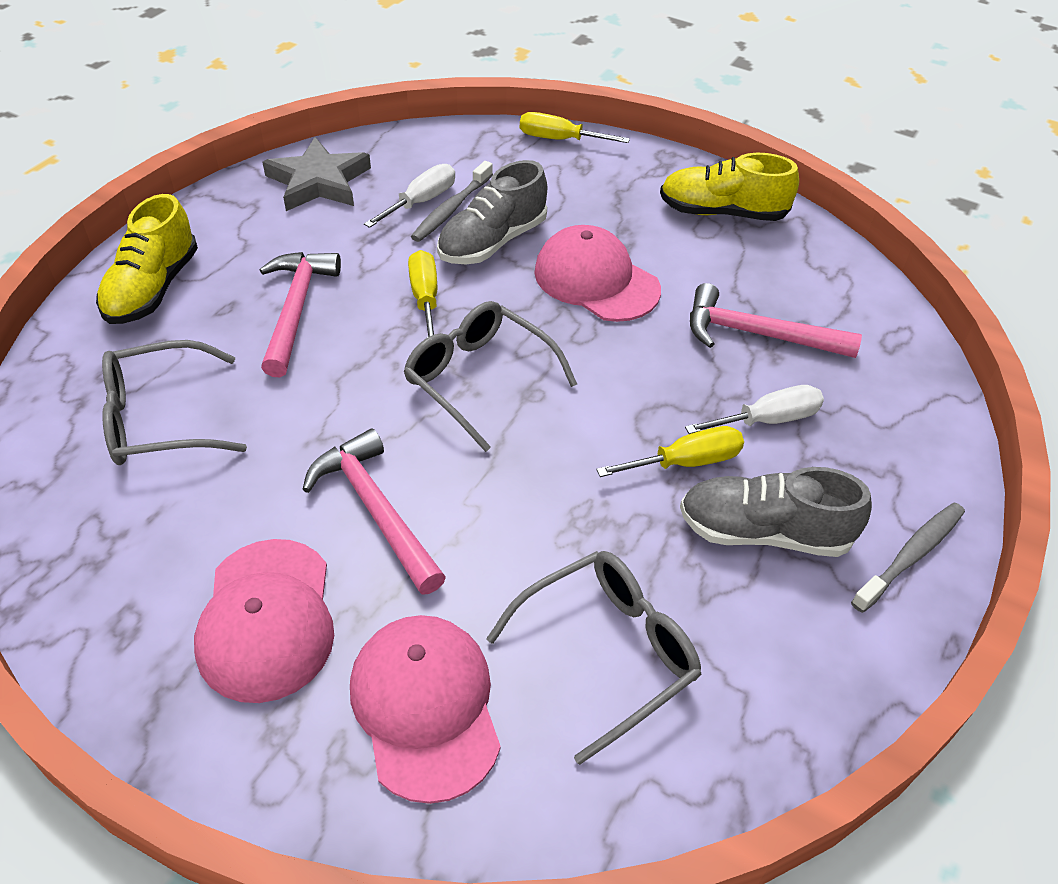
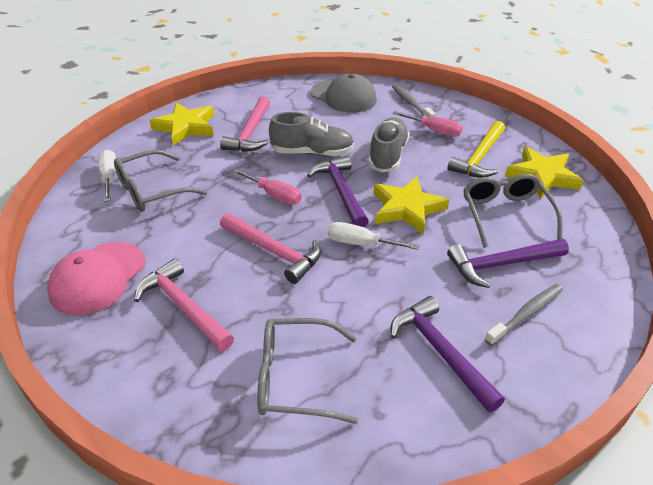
grey cap: none = 0 -> [311,73,377,113] = 1
grey star: [262,137,371,211] = 1 -> none = 0
pink cap: [194,539,334,703] [350,615,501,804] [534,225,661,322] = 3 -> [47,242,146,316] = 1
pink screwdriver: none = 0 -> [232,169,302,205] [393,111,463,137] = 2
purple hammer: none = 0 -> [307,155,369,227] [391,296,505,412] [447,239,569,288] = 3
yellow hammer: none = 0 -> [447,121,505,178] = 1
yellow screwdriver: [408,250,437,338] [520,112,630,143] [596,426,744,477] = 3 -> none = 0
yellow shoe: [96,194,198,324] [660,153,799,221] = 2 -> none = 0
yellow star: none = 0 -> [150,102,214,146] [373,177,449,234] [505,147,584,198] = 3

